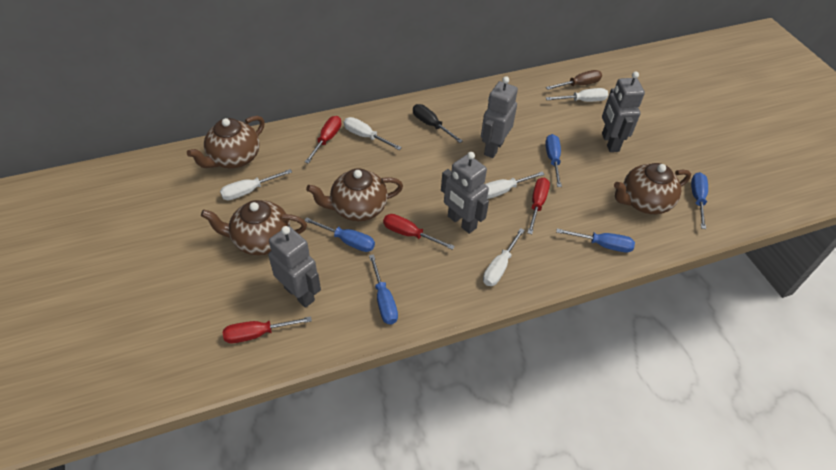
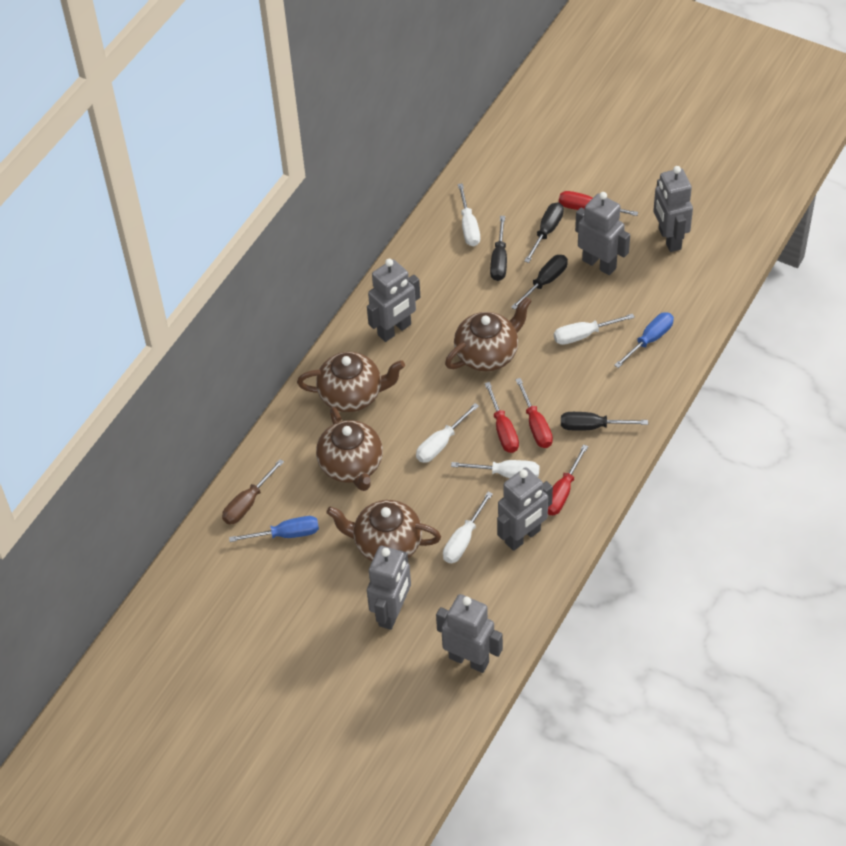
black screwdriver: [413,104,463,143] = 1 -> [490,216,507,281] [511,255,568,310] [524,202,564,263] [561,412,648,431] = 4
blue screwdriver: [304,217,375,252] [369,254,398,324] [545,134,562,187] [556,229,635,252] [691,172,708,229] = 5 -> [229,516,319,542] [614,312,674,368] = 2
grey robot: [268,226,321,308] [441,152,489,234] [481,76,518,158] [602,71,645,152] = 4 -> [367,259,420,342] [367,546,411,630] [436,594,503,673] [497,468,553,551] [575,192,630,275] [653,166,693,252] = 6

